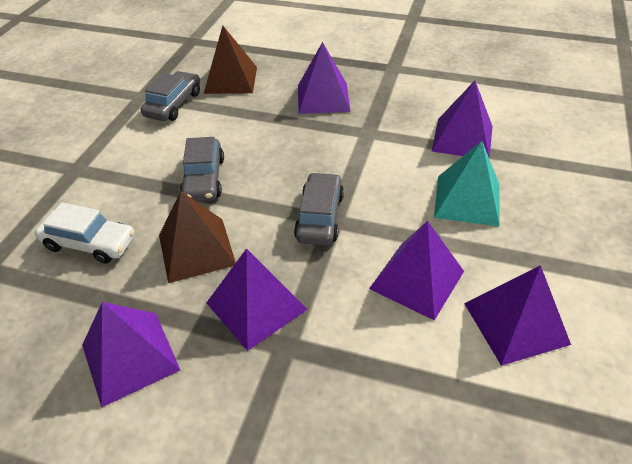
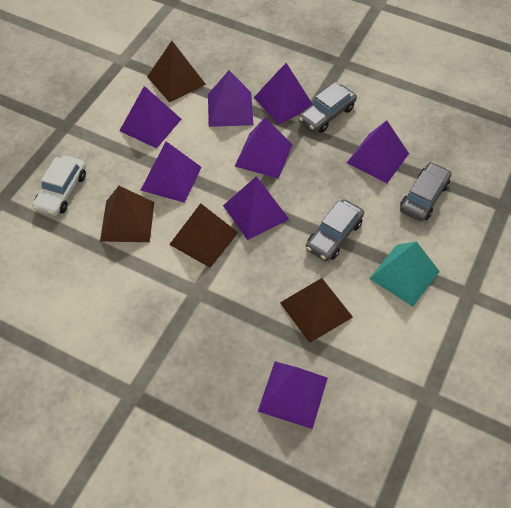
brown pyramid: [159,191,236,283] [204,26,257,94] = 2 -> [100,186,154,242] [147,41,206,103] [169,203,238,268] [280,278,353,343] = 4
purple pyramid: [82,302,180,407] [206,248,308,351] [298,42,350,114] [369,221,464,321] [432,81,493,159] [464,265,571,366] = 6 -> [120,86,181,149] [141,141,202,203] [208,70,253,127] [223,176,289,240] [235,118,293,179] [254,63,312,125] [258,362,328,429] [347,120,409,183] = 8

